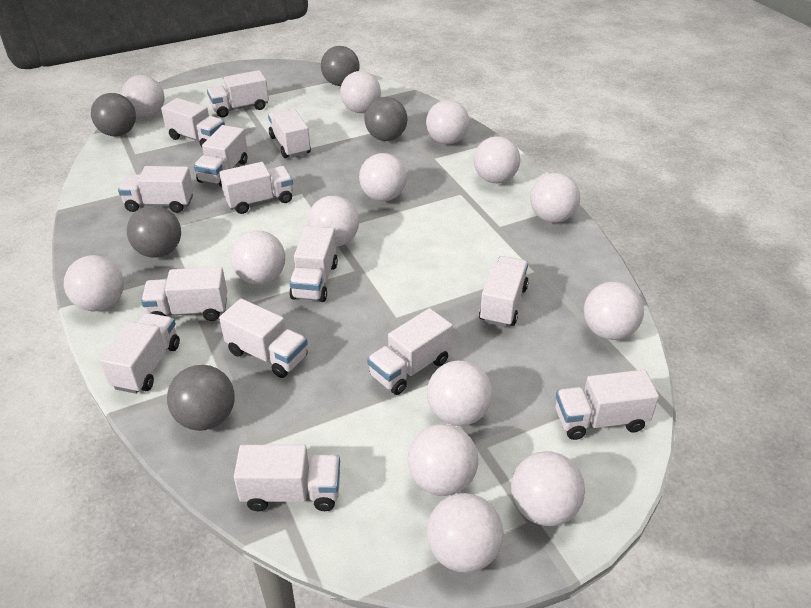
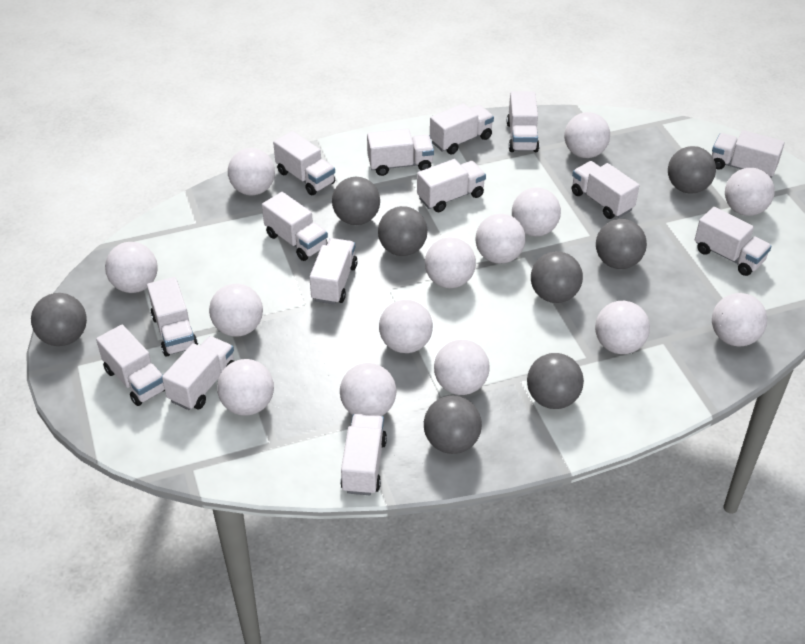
grey ball: [91,93,136,136] [127,205,181,258] [167,365,235,431] [321,46,360,86] [364,97,407,141] = 5 -> [31,293,87,346] [332,177,380,225] [378,206,428,256] [424,396,482,454] [527,353,584,409] [531,251,583,303] [596,219,647,269] [668,146,716,194] = 8

